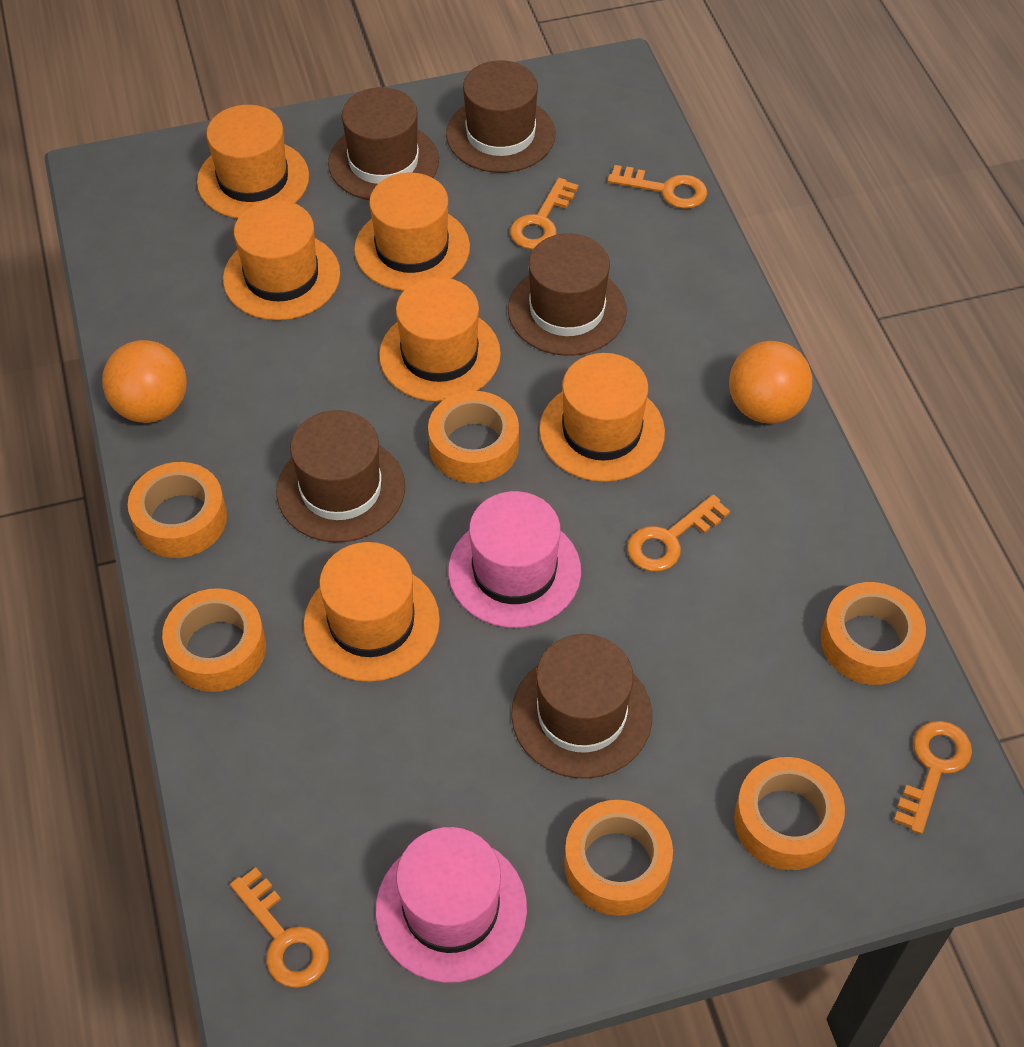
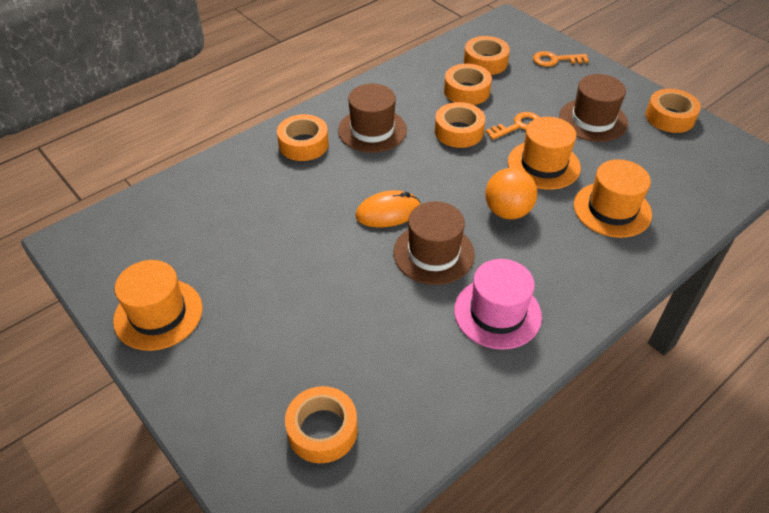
brown hat: [276,410,405,542] [328,87,439,200] [446,60,555,173] [508,233,627,356] [511,634,652,779] = 5 -> [338,84,407,153] [393,201,475,285] [559,74,628,142] = 3
orange ball: [102,340,187,423] [729,341,812,424] = 2 -> [485,168,537,219] = 1
orange hat: [197,105,309,219] [223,200,340,320] [304,542,440,682] [354,173,470,291] [379,277,501,402] [539,353,665,482] = 6 -> [113,260,203,351] [508,117,581,190] [574,159,652,238] = 3
orange key: [230,867,329,988] [510,178,578,250] [607,165,707,209] [627,494,730,572] [894,721,972,834] = 5 -> [485,112,540,140] [533,51,589,67] = 2
orange mouse: none = 0 -> [356,190,421,228] = 1
pink hat: [376,827,527,983] [448,491,581,628] = 2 -> [454,259,542,349] = 1

